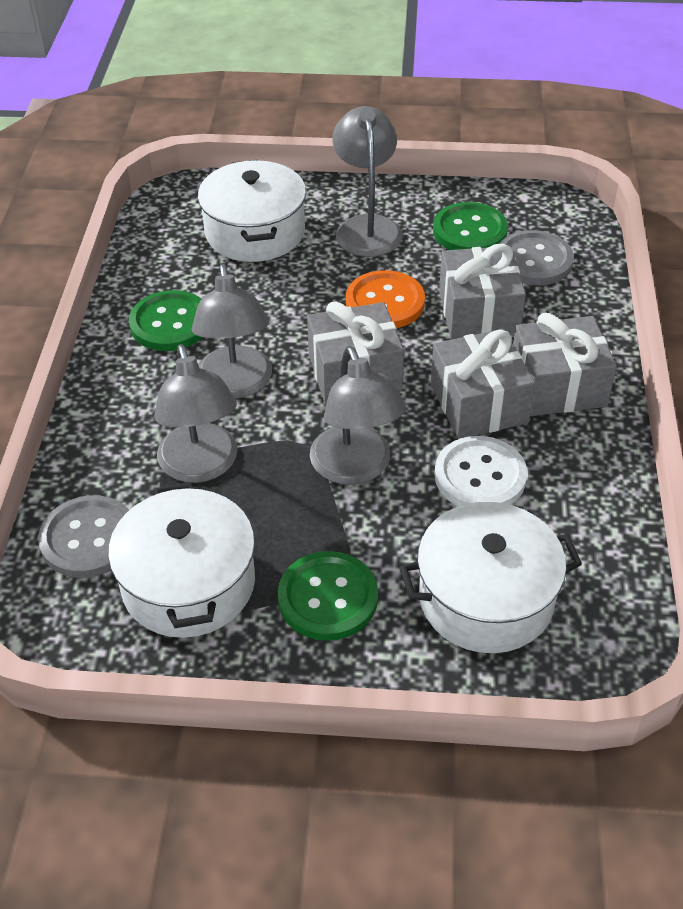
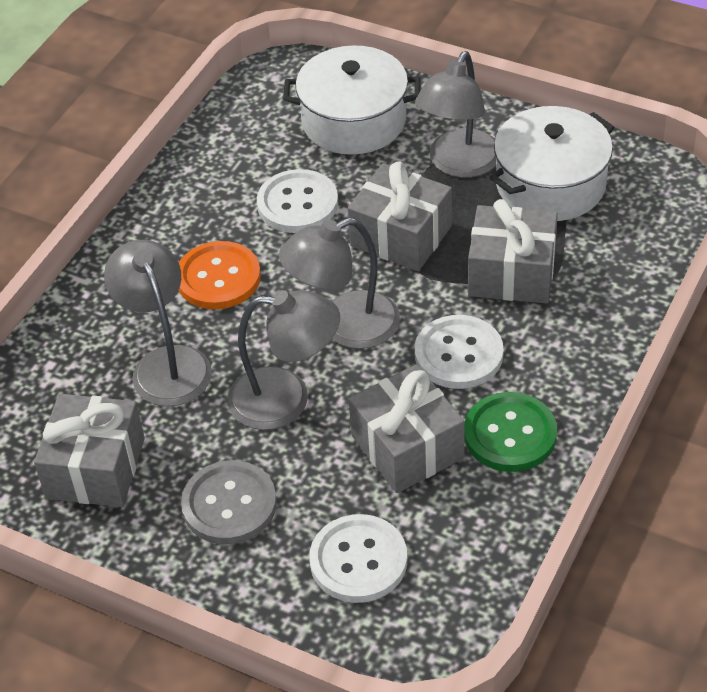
green button: [129,290,203,351] [278,551,378,641] [433,202,508,250] = 3 -> [465,392,557,472] = 1
grey button: [38,495,129,578] [500,230,574,285] = 2 -> [181,460,277,544] = 1
white button: [435,436,527,506] = 1 -> [257,169,338,233] [309,514,407,603] [415,315,504,389] = 3
white pot: [108,482,255,638] [198,160,306,262] [400,502,582,653] = 3 -> [283,45,420,155] [490,106,614,221] = 2

